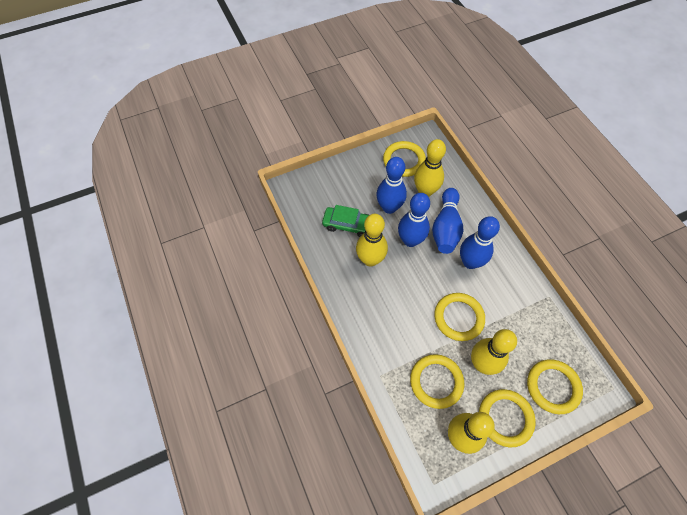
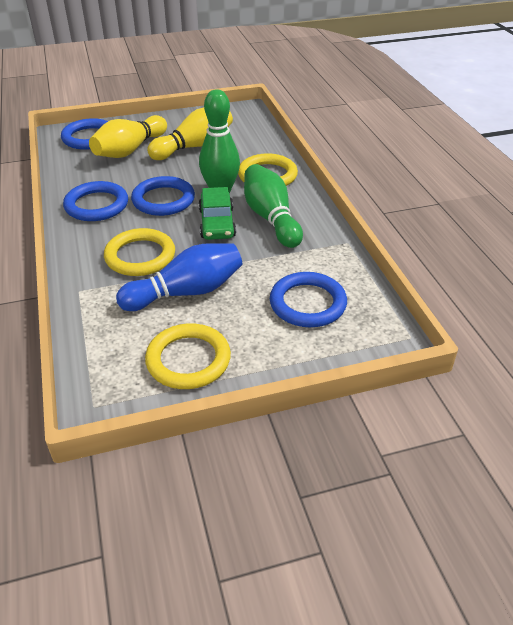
blue bowling pin: [376,157,407,214] [398,193,430,247] [432,188,463,254] [460,216,500,269] = 4 -> [116,243,242,311] = 1
blue ring: none = 0 -> [61,118,108,150] [63,181,128,221] [131,176,195,216] [270,272,347,327] = 4
green bowling pin: none = 0 -> [199,89,240,193] [244,164,303,248] = 2
yellow bowling pin: [356,214,388,267] [414,139,446,197] [448,412,495,454] [471,329,517,375] = 4 -> [89,115,167,158] [147,108,233,160] = 2
yellow ring: [383,141,426,177] [410,354,464,409] [434,293,485,341] [479,389,536,447] [527,360,583,414] = 5 -> [104,228,175,276] [145,323,231,389] [238,153,298,186] = 3

